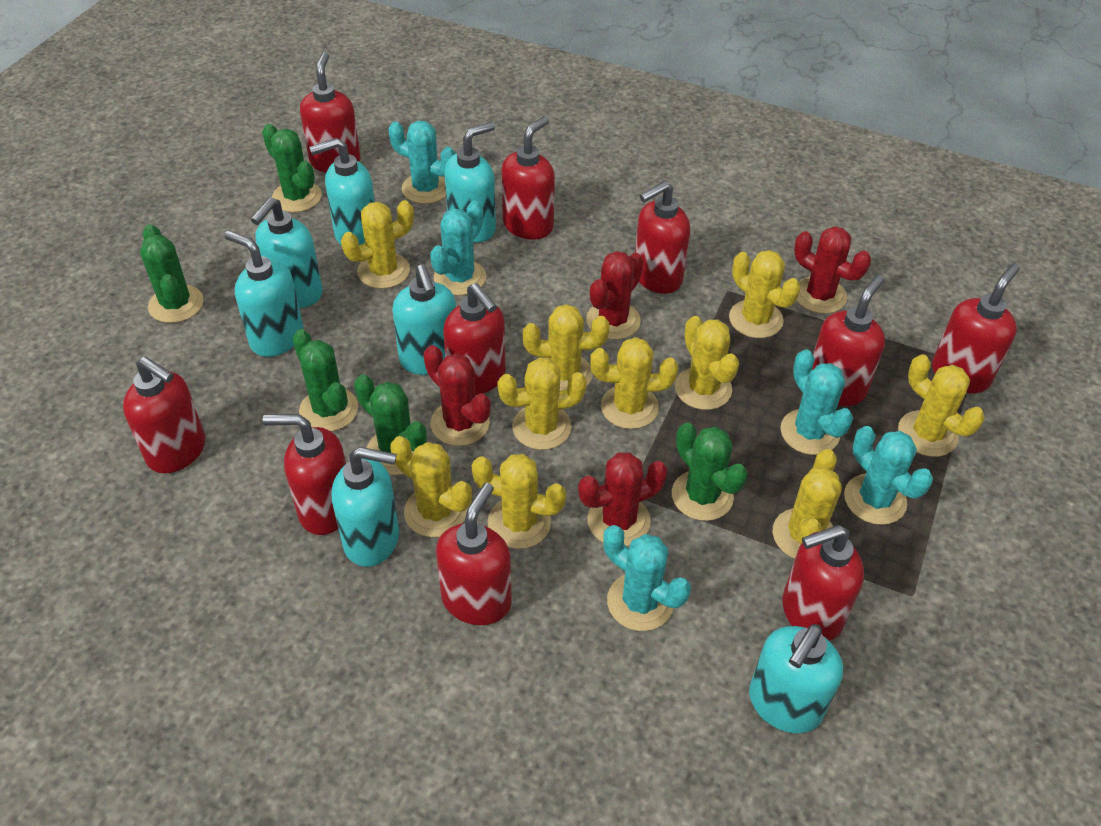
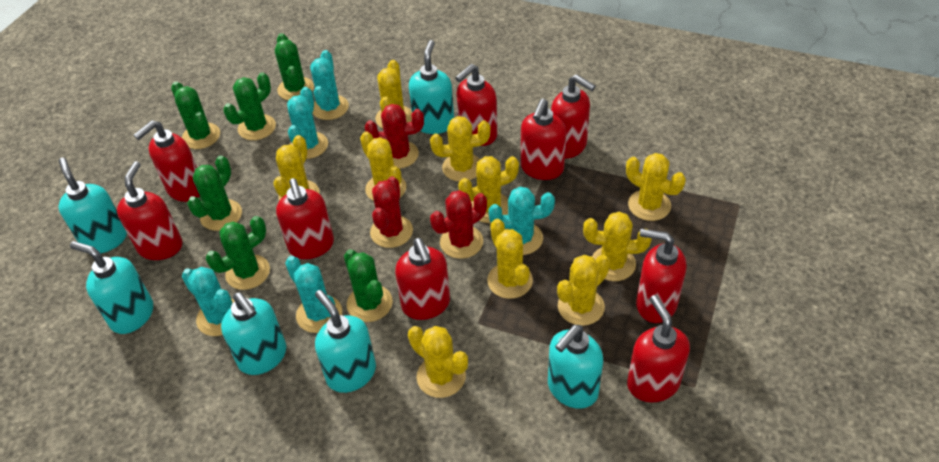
green cactus: [140,224,204,323] [262,124,322,212] [292,329,358,431] [354,374,427,475] [672,423,748,521] = 5 -> [171,82,220,149] [187,155,242,231] [206,216,270,290] [223,73,276,140] [275,33,314,100] [344,249,393,322] = 6
red cactus: [423,345,491,446] [578,452,668,546] [586,251,644,340] [794,226,871,314] = 4 -> [365,104,424,169] [370,176,413,248] [430,190,487,259] = 3
red soap dispenser: [123,357,205,474] [263,414,346,535] [300,52,361,173] [436,483,512,625] [443,283,506,395] [501,116,555,240] [635,181,690,294] [782,525,864,641] [812,275,885,406] [932,264,1020,393] = 10 -> [117,161,183,260] [134,120,200,202] [276,178,334,259] [395,238,450,320] [455,64,497,146] [521,99,566,180] [551,74,595,159] [627,295,690,402] [636,229,686,323] = 9
turquoise soap dispenser: [225,231,303,357] [251,197,323,308] [309,138,375,246] [332,447,399,567] [392,265,456,375] [444,122,496,243] [749,624,843,733] = 7 -> [58,158,127,254] [70,241,153,334] [221,292,286,375] [315,290,376,393] [409,40,454,134] [548,325,603,409] = 6

